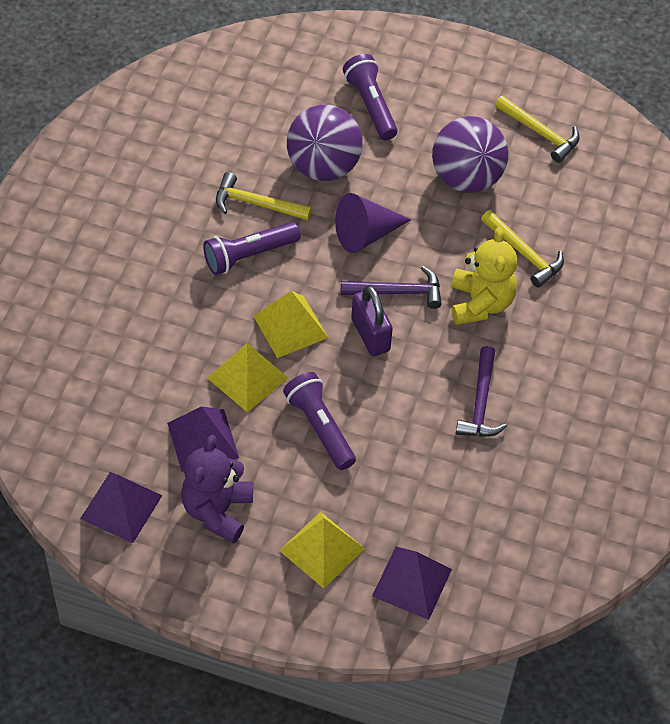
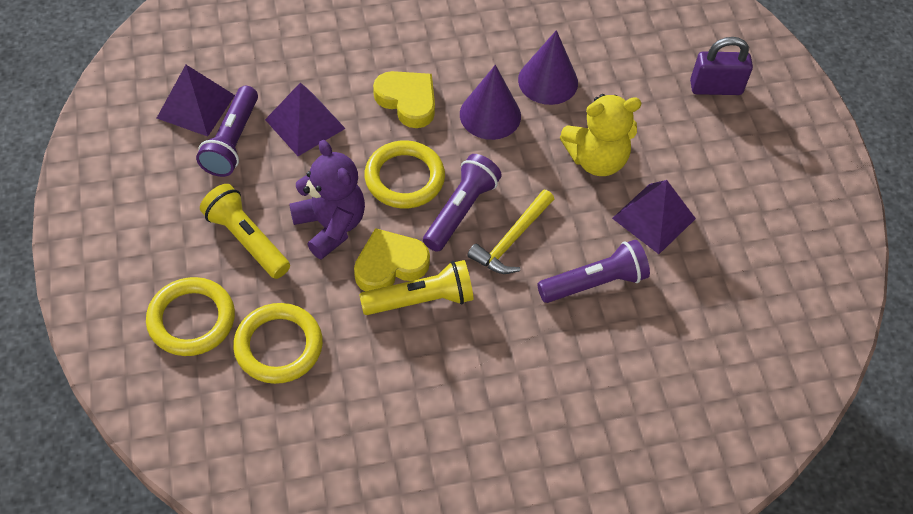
purple ball: [287,105,363,181] [432,116,508,193] = 2 -> none = 0
purple cone: [335,193,411,253] = 1 -> [460,65,521,140] [518,30,578,105] = 2
purple hammer: [341,266,442,309] [456,346,507,437] = 2 -> none = 0
yellow flashlight: none = 0 -> [200,184,290,279] [359,260,474,315] = 2
yellow hammer: [216,172,312,221] [481,210,564,288] [495,96,580,163] = 3 -> [467,190,554,274] = 1
yellow heart: none = 0 -> [354,228,430,291] [373,71,435,128] = 2
yellow pyramid: [207,343,288,413] [253,291,328,358] [279,512,365,589] = 3 -> none = 0
yellow ring: none = 0 -> [146,277,235,356] [233,303,323,384] [365,140,445,208] = 3

